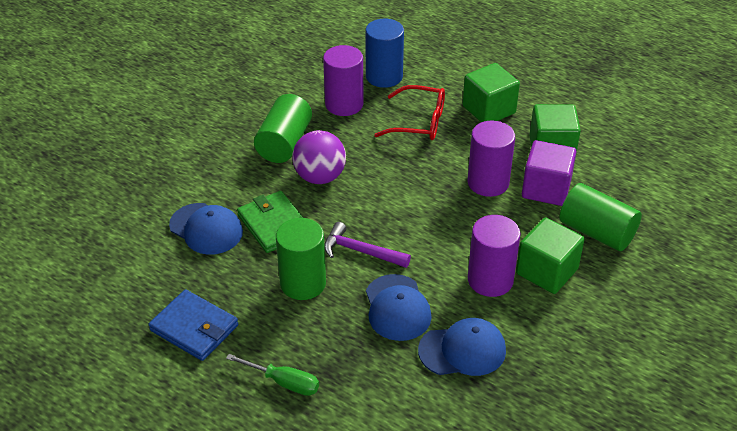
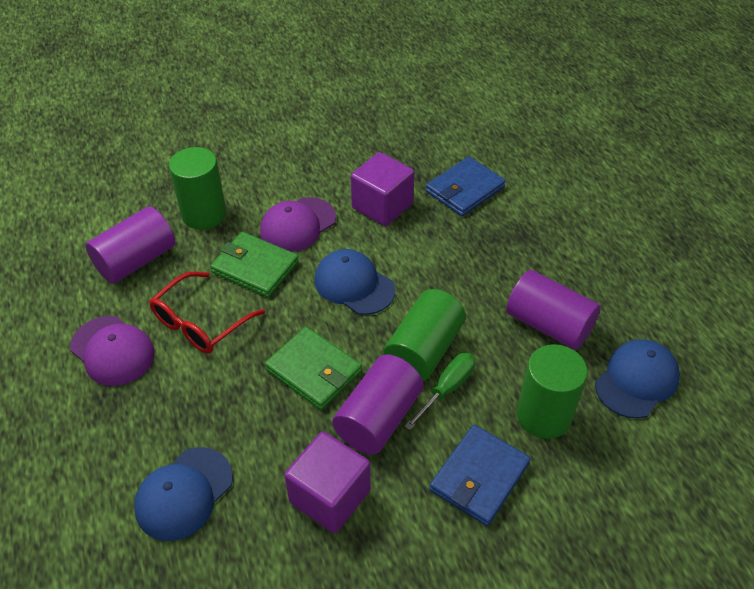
blue cylinder: [365,19,404,88] = 1 -> none = 0
blue wallet: [149,289,238,361] = 1 -> [426,156,506,216] [429,425,531,526] = 2
green cube: [463,63,520,122] [516,217,585,294] [530,104,581,153] = 3 -> none = 0
green wallet: [237,191,303,253] = 1 -> [210,232,299,297] [265,327,362,410] = 2
purple ball: [292,130,346,184] = 1 -> none = 0
purple cap: none = 0 -> [70,316,155,386] [260,197,336,252] = 2
purple cube: [522,140,577,206] = 1 -> [284,431,371,533] [351,152,414,226] = 2
purple hammer: [324,222,411,268] = 1 -> none = 0

